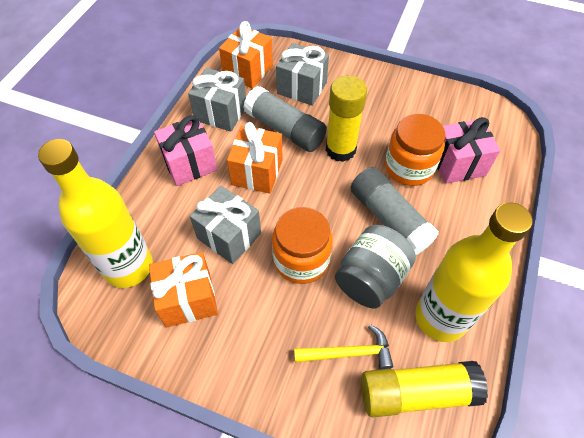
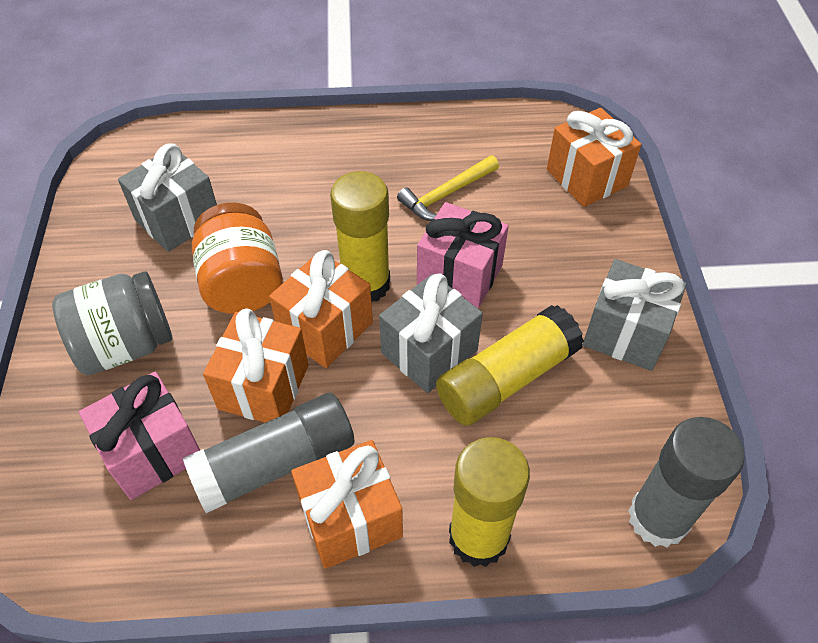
orange gift: [149,252,218,327] [219,21,273,89] [227,122,283,194] = 3 -> [203,308,308,423] [269,250,373,368] [291,440,403,569] [547,108,641,207] = 4
orange jar: [272,207,333,284] [385,114,445,186] = 2 -> [192,203,283,314] = 1
yellow bottle: [38,139,153,288] [415,202,532,342] = 2 -> none = 0
yellow glue stick: [325,75,367,162] [361,361,488,417] = 2 -> [330,171,390,302] [436,305,584,426] [449,437,530,567] = 3

